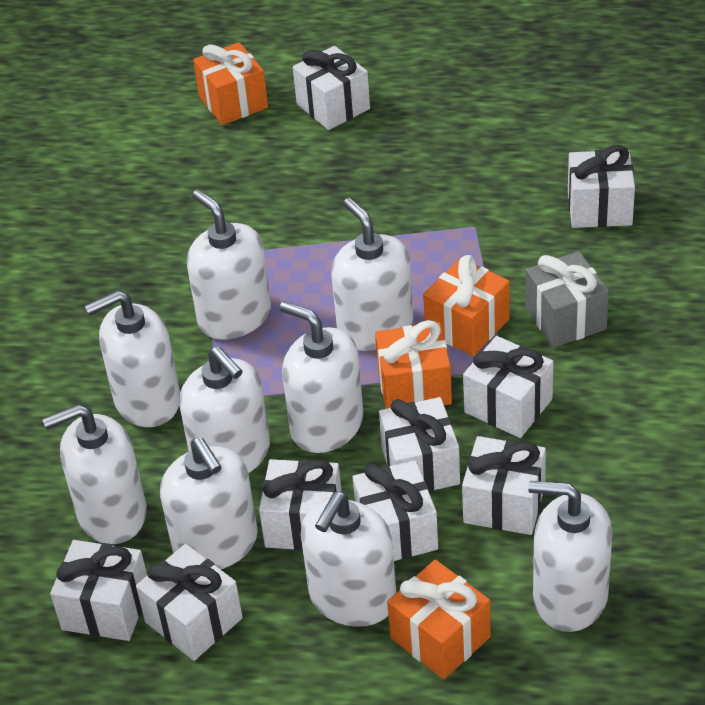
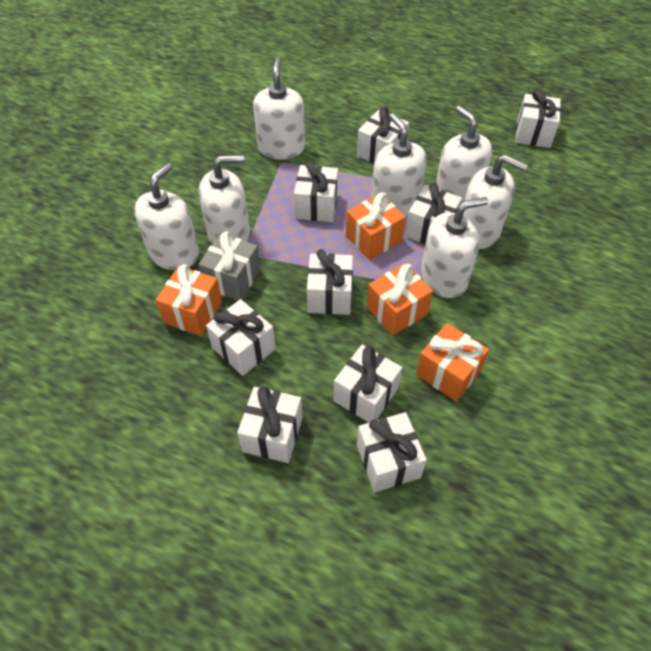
white soap dispenser: [42,404,147,544] [85,290,180,427] [160,437,258,569] [179,346,270,473] [187,190,271,340] [279,301,364,453] [301,492,396,627] [331,198,413,351] [528,481,612,632] = 9 -> [134,163,199,270] [199,155,250,244] [253,57,305,160] [371,113,427,216] [421,197,488,298] [436,106,492,203] [463,154,528,249] = 7

